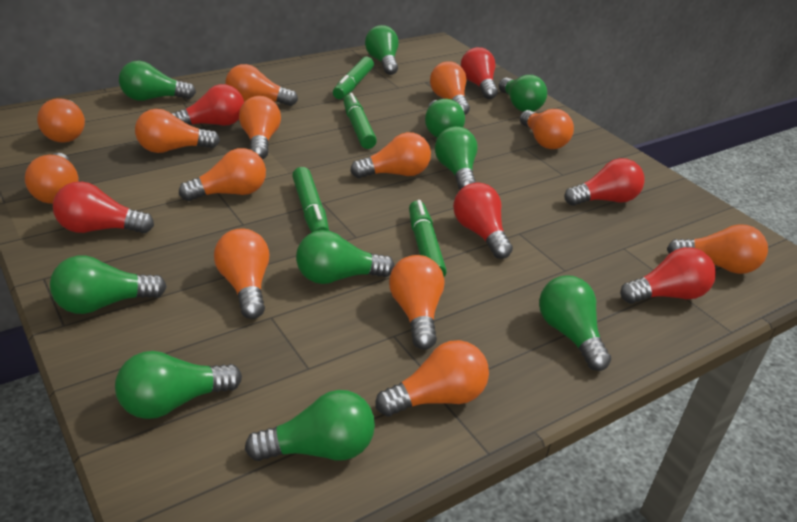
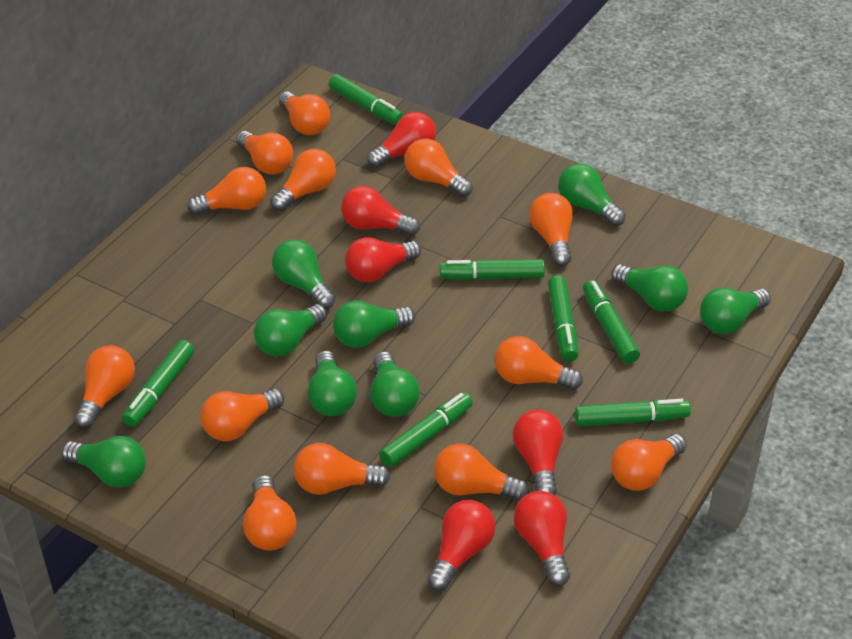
green light bulb: [50,256,167,314] [115,351,242,419] [119,61,196,101] [245,390,375,461] [296,230,394,284] [365,25,398,75] [425,99,465,138] [435,126,477,190] [499,75,547,112] [539,276,611,371] = 10 -> [62,436,146,487] [254,304,327,357] [272,239,335,309] [308,350,357,416] [333,300,415,348] [370,351,420,417] [558,163,626,226] [611,264,688,311] [700,288,771,334] = 9
green marker: [292,167,329,233] [333,57,374,99] [343,93,377,149] [409,200,447,277] = 4 -> [122,340,194,427] [329,74,403,125] [379,392,473,467] [440,259,545,280] [548,275,579,362] [575,399,691,427] [583,280,640,364] = 7

